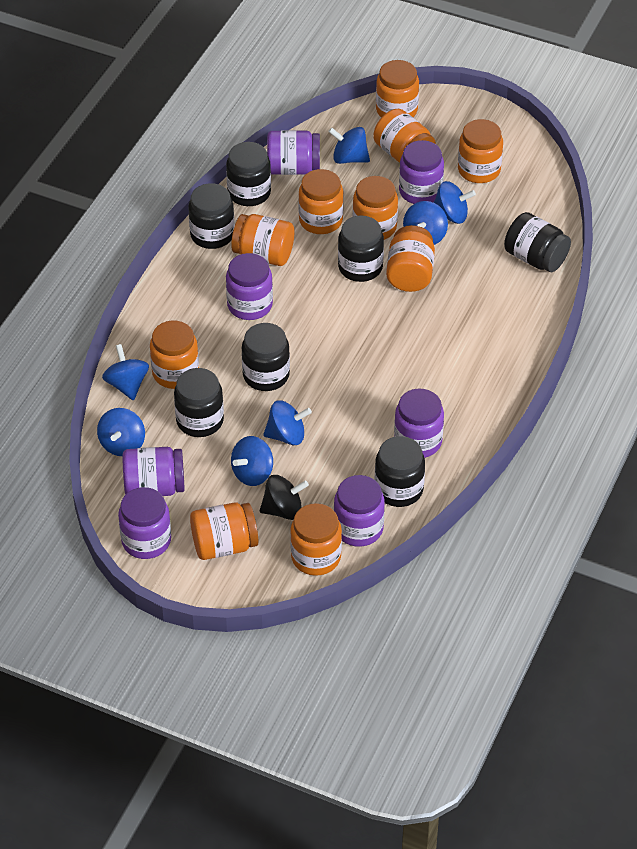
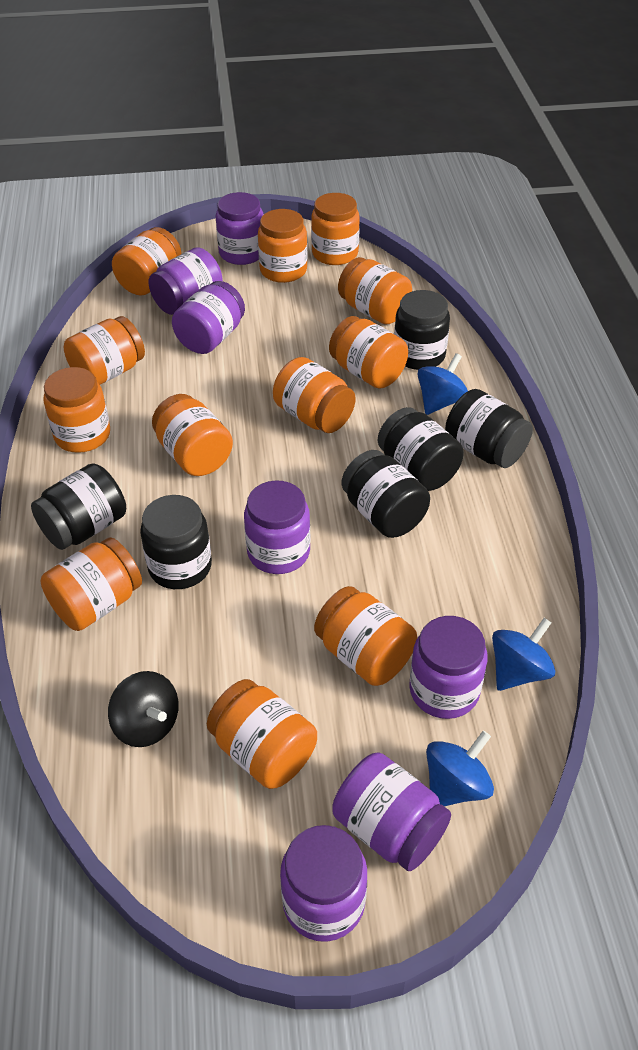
black jar: [174,368,224,437] [188,183,235,249] [226,142,271,206] [242,323,290,391] [338,216,384,282] [375,436,425,507] [504,212,571,272] = 7 -> [31,463,126,550] [140,495,212,589] [341,450,430,538] [378,407,464,491] [394,290,450,370] [445,389,533,468] = 6
blue spinning top: [97,408,145,456] [102,344,149,401] [231,436,273,486] [263,401,312,445] [328,127,370,164] [403,201,448,245] [434,181,476,224] = 7 -> [417,353,468,415] [426,731,494,806] [492,618,555,691] = 3
orange jar: [150,321,199,389] [190,502,259,560] [231,214,295,266] [290,503,342,576] [298,169,344,234] [353,176,398,240] [374,109,436,163] [376,60,419,117] [386,225,435,292] [458,119,503,183] = 10 -> [40,537,142,631] [43,367,110,453] [64,316,145,385] [112,227,181,296] [152,394,233,476] [207,679,317,789] [258,209,307,283] [273,357,356,433] [311,193,360,265] [314,586,417,686] [329,316,408,389] [338,257,412,324] = 12

